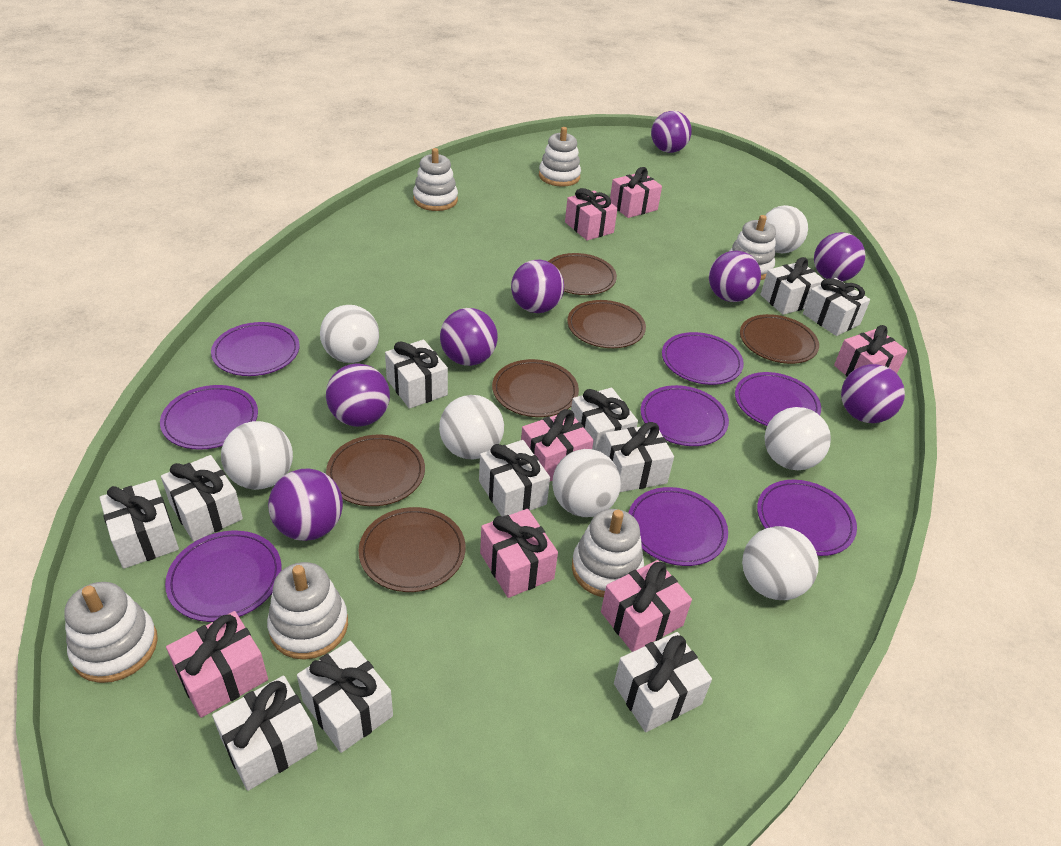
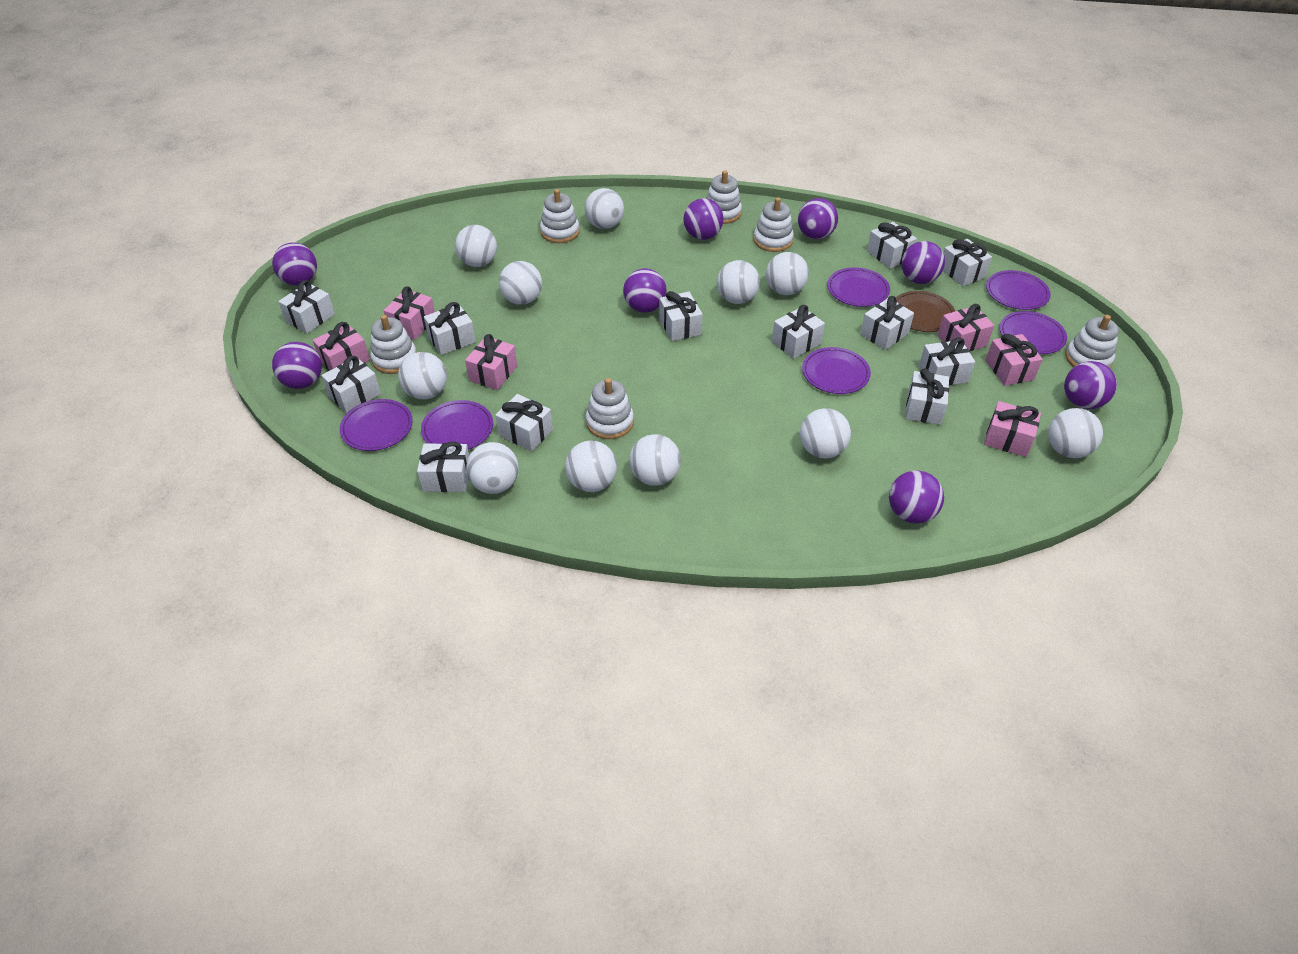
brown plate: [326,435,425,506] [358,507,465,592] [492,359,579,417] [548,253,617,295] [567,300,646,348] [740,314,819,364] = 6 -> [896,291,955,332] = 1
pink gift: [166,611,268,718] [480,509,558,598] [521,409,594,481] [565,188,618,241] [601,560,692,652] [610,167,662,218] [834,325,907,377] = 7 -> [313,322,370,371] [383,287,435,340] [465,334,517,390] [937,304,994,351] [984,401,1041,457] [985,334,1043,386] = 6
purple plate: [160,385,258,450] [165,531,282,622] [211,322,300,376] [629,487,728,566] [641,385,729,446] [662,332,744,385] [735,372,821,426] [757,480,857,556] = 8 -> [340,399,413,451] [421,400,493,450] [802,347,871,394] [827,267,890,307] [986,270,1051,310] [999,311,1067,354] = 6
white ball: [221,421,293,490] [320,305,379,363] [439,395,504,460] [552,449,621,517] [742,526,819,600] [765,205,808,253] [765,407,831,470] = 7 -> [398,352,447,399] [455,225,497,267] [466,442,519,494] [499,261,542,305] [565,441,617,492] [585,188,624,229] [629,434,681,486] [717,260,760,304] [766,252,809,295] [800,408,851,458] [1048,408,1103,458] = 11
white gift: [99,480,179,569] [161,455,243,542] [212,676,318,791] [297,641,393,753] [385,340,448,409] [479,440,550,516] [571,388,638,452] [602,422,674,492] [614,632,712,732] [760,257,824,315] [803,278,870,336] = 11 -> [278,280,335,333] [321,356,381,413] [417,441,469,492] [424,302,476,355] [495,394,553,451] [659,291,703,341] [772,305,825,359] [860,296,914,350] [867,222,917,269] [905,368,949,425] [919,337,975,386] [943,239,992,286] = 12

